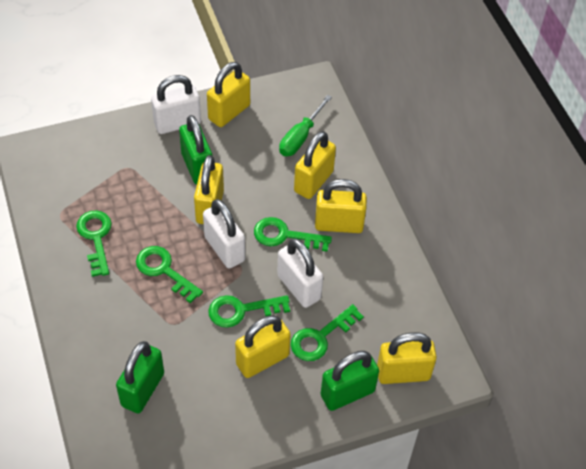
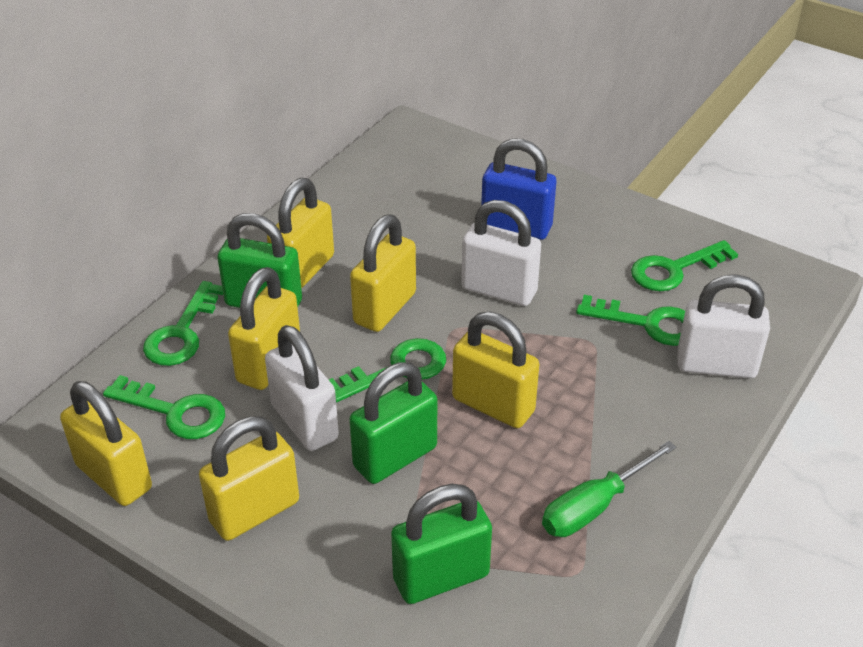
blue padlock: none = 0 -> [481,138,556,240] = 1

